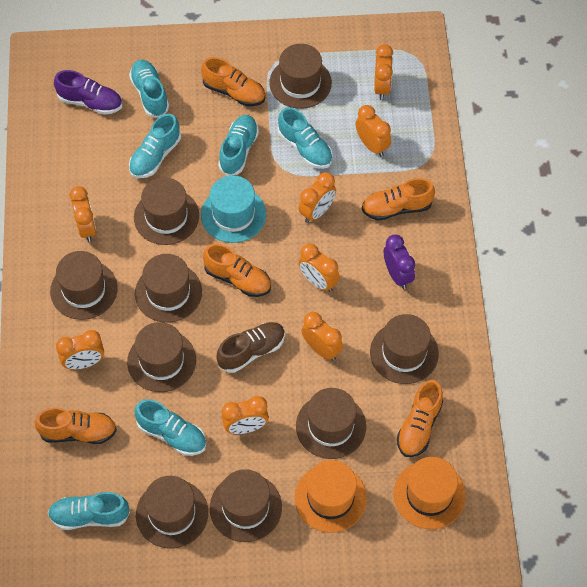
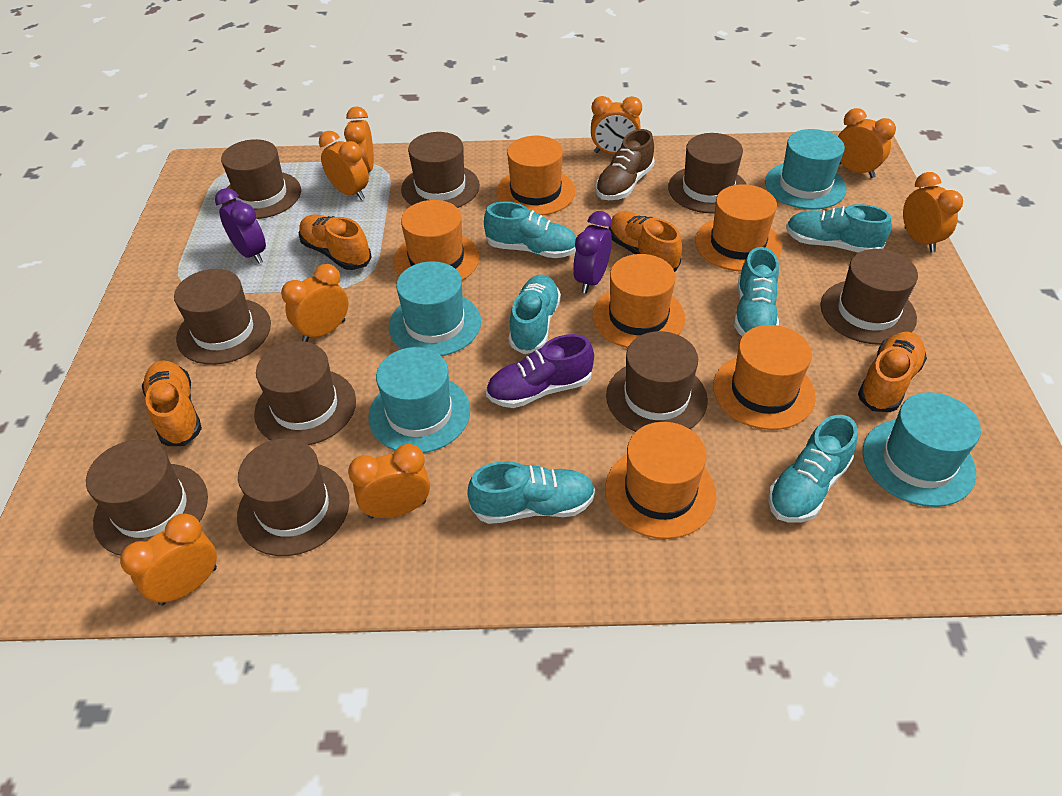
orange hat: [295,460,367,533] [393,457,466,529] = 2 -> [394,200,480,280] [496,136,575,215] [592,254,685,348] [605,422,716,539] [695,184,782,272] [713,325,816,430] = 6
orange shoe: [35,407,117,444] [201,57,265,106] [203,244,271,297] [362,178,435,221] [397,380,443,457] = 5 -> [142,360,202,446] [299,215,372,270] [609,211,682,272] [858,332,927,412] = 4
purple clock: [384,234,415,289] = 1 -> [215,188,266,264] [573,211,612,294] = 2
turquoise hat: [201,175,266,243] = 1 -> [369,347,470,453] [389,261,481,356] [765,129,846,210] [862,392,981,507] = 4

